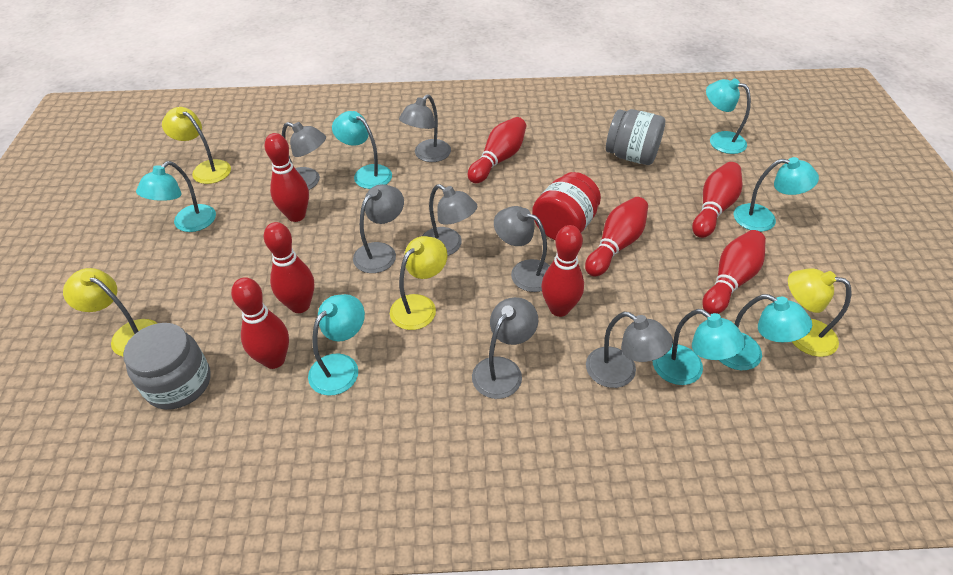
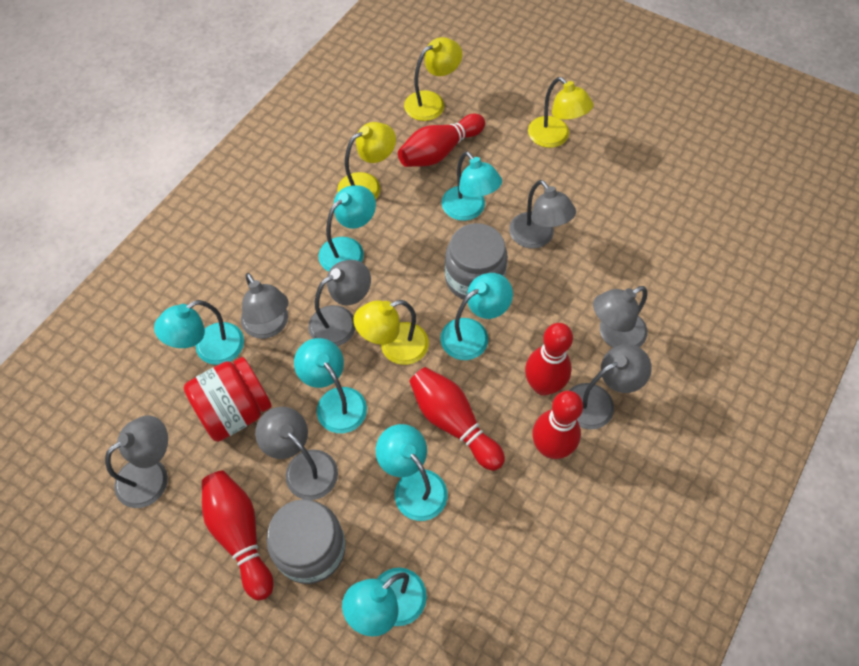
red bowling pin: [231,277,289,369] [264,133,309,222] [264,222,314,313] [468,117,526,183] [541,225,584,317] [585,197,648,277] [692,162,742,238] [702,230,766,314] = 8 -> [202,470,273,601] [398,114,485,167] [409,367,505,471] [525,323,573,396] [533,391,583,459] = 5

